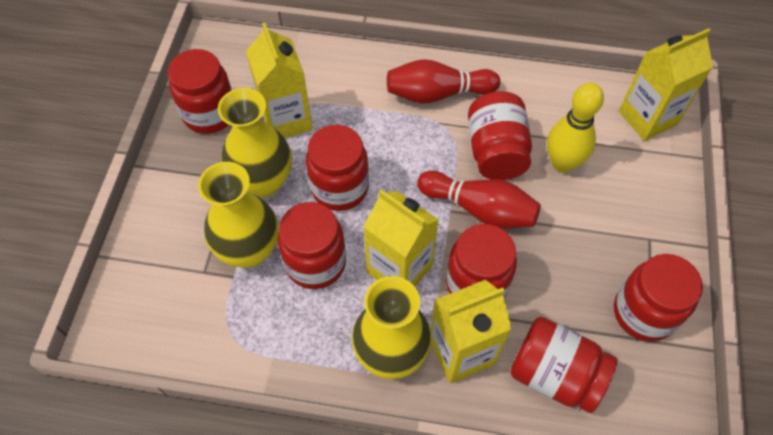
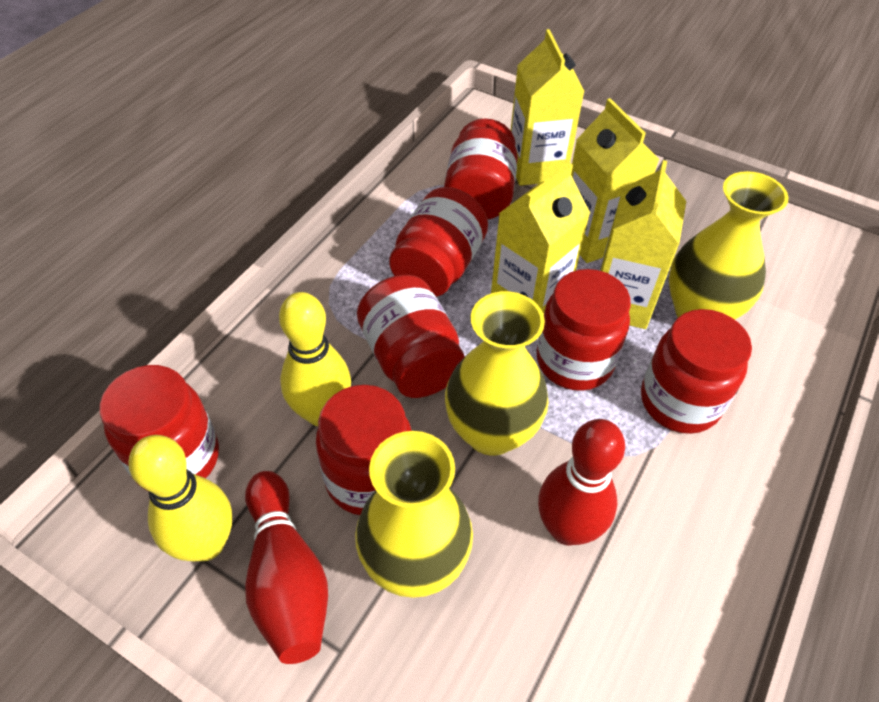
yellow bowling pin: [547,83,604,173] = 1 -> [128,435,232,561] [279,292,351,426] = 2

